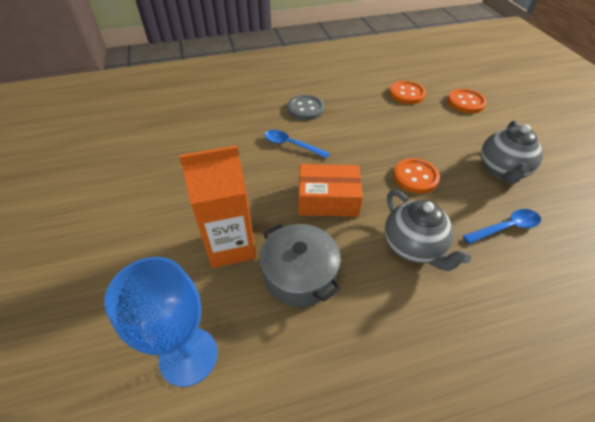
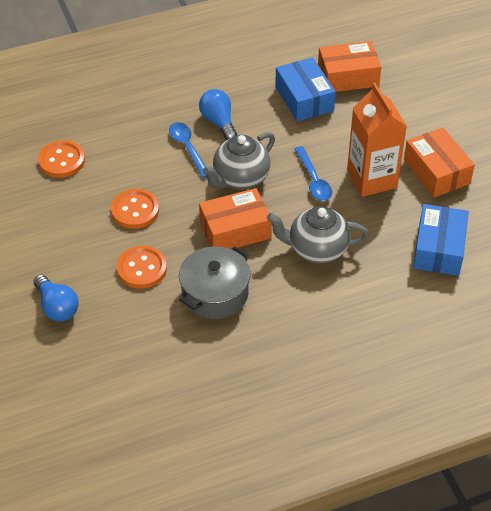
blue box: none = 0 -> [275,57,336,121] [413,204,469,276] = 2
blue goblet: [104,257,218,387] = 1 -> none = 0
blue light bulb: none = 0 -> [34,275,79,321] [199,89,237,140] = 2
grey button: [288,95,325,120] = 1 -> none = 0
orange box: [299,164,363,217] = 1 -> [199,188,272,249] [318,41,381,92] [404,128,475,197] = 3

